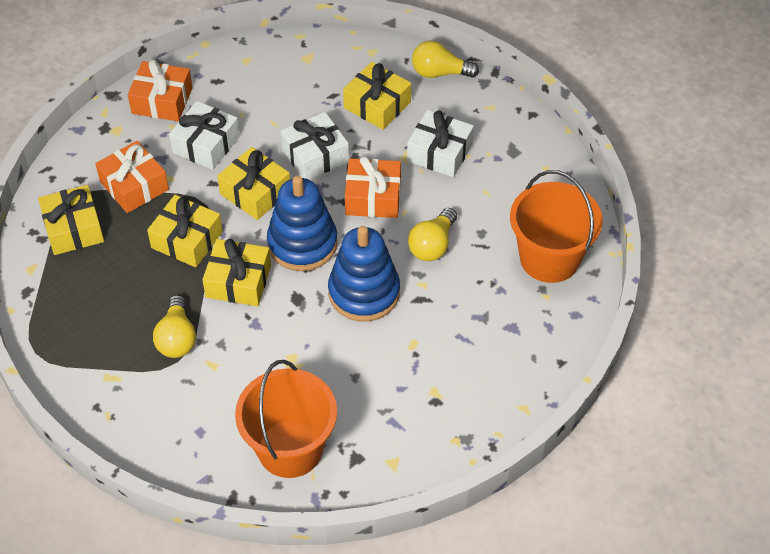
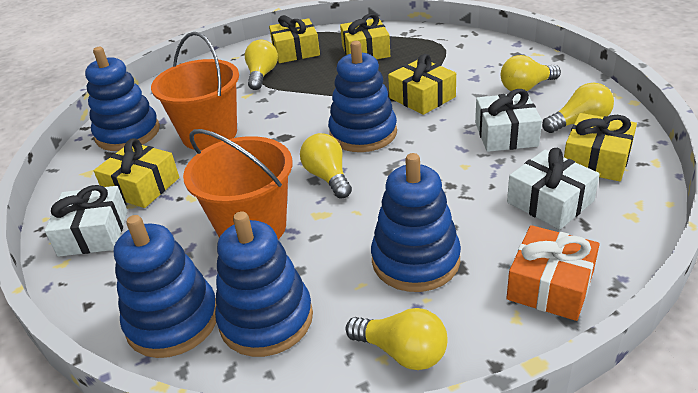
blue stacking toy: [267,176,338,271] [328,226,400,322] = 2 -> [85,47,160,151] [114,215,216,358] [215,211,313,357] [328,41,397,152] [371,153,461,292] = 5
orange gift: [95,140,169,213] [128,59,193,121] [345,156,401,218] = 3 -> [506,225,600,321] = 1
yellow light bulb: [153,295,196,358] [408,208,457,261] [412,41,479,78] = 3 -> [245,40,278,90] [300,133,352,199] [346,308,447,370] [501,55,561,91] [542,83,614,133] = 5

